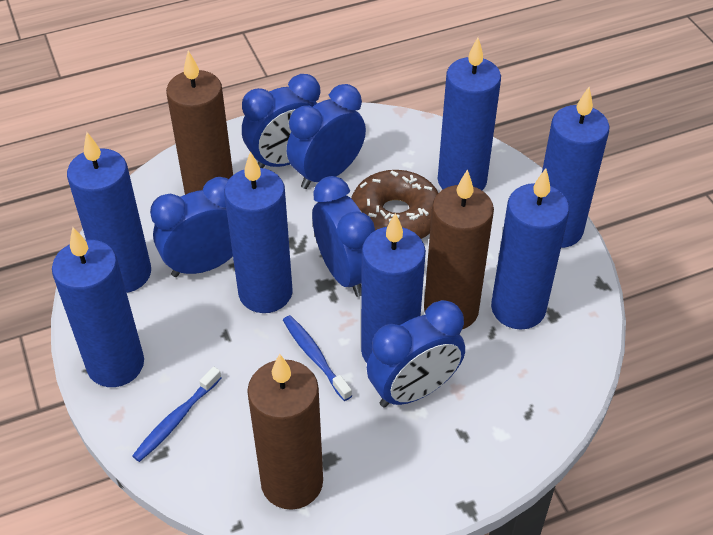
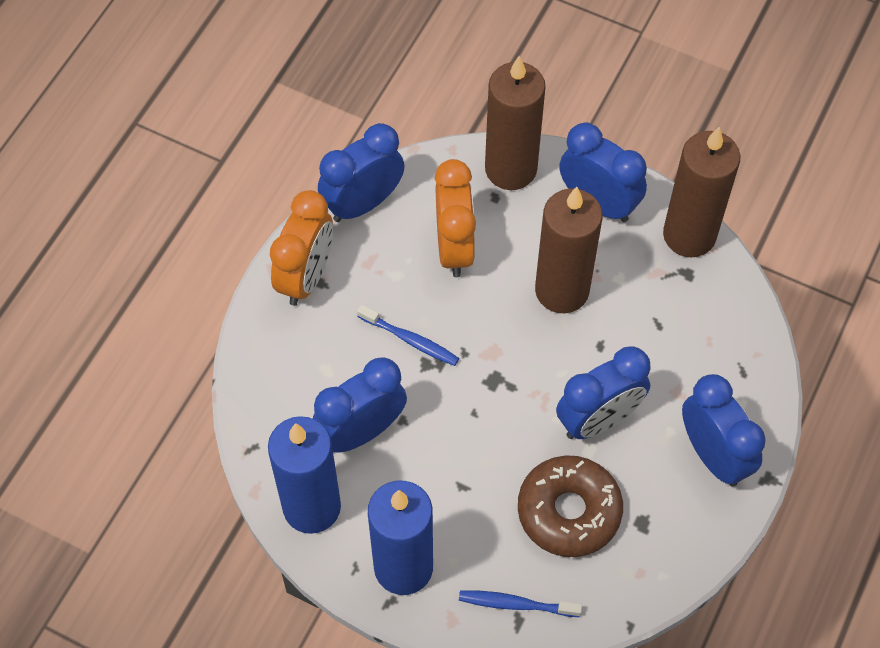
blue candle: [52,227,144,387] [67,132,151,293] [224,152,293,313] [361,213,426,363] [438,38,501,190] [491,168,569,330] [542,87,609,248] = 7 -> [268,416,341,534] [368,481,433,595] = 2
orange clock: none = 0 -> [270,190,333,306] [435,159,476,277] = 2

